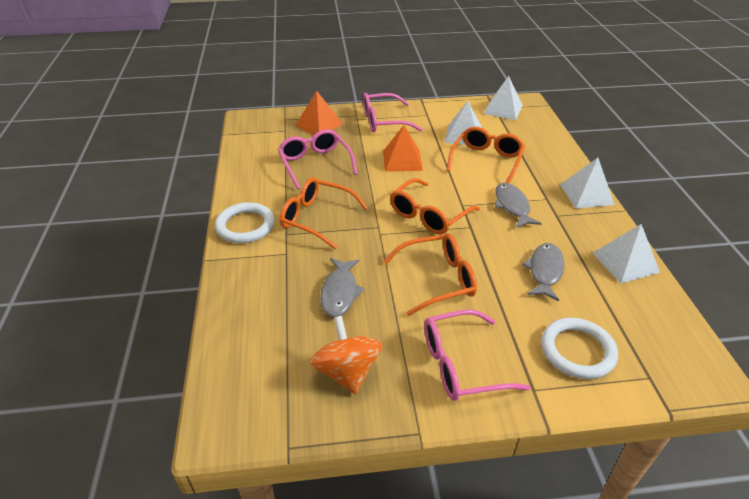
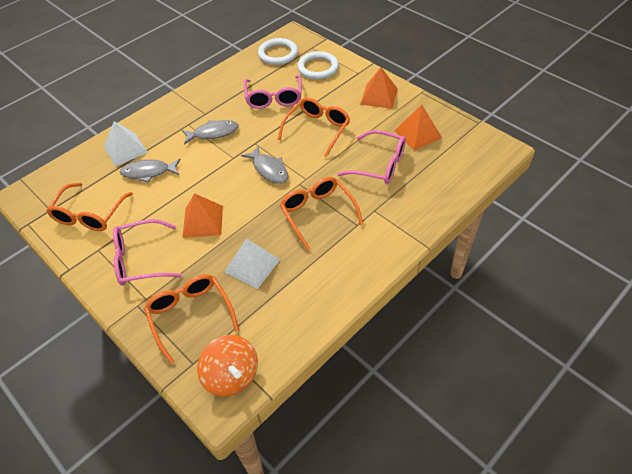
orange pyramid: [295,91,343,135] [383,125,423,172] = 2 -> [182,193,223,238] [360,67,398,109] [394,105,442,150] = 3
white pyramid: [444,101,482,145] [483,76,523,120] [560,158,615,208] [592,224,660,283] = 4 -> [104,121,148,167] [224,239,280,289] = 2

